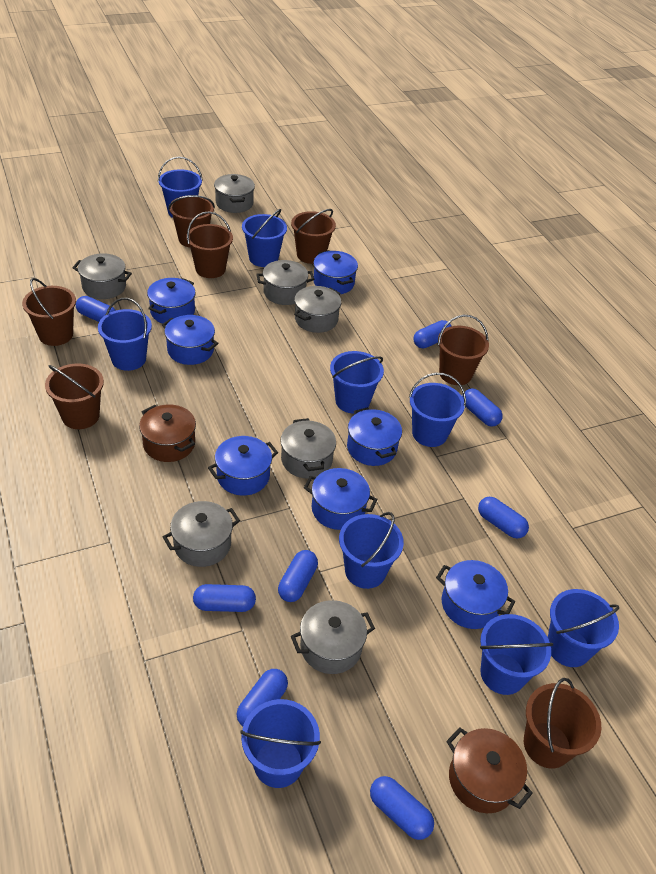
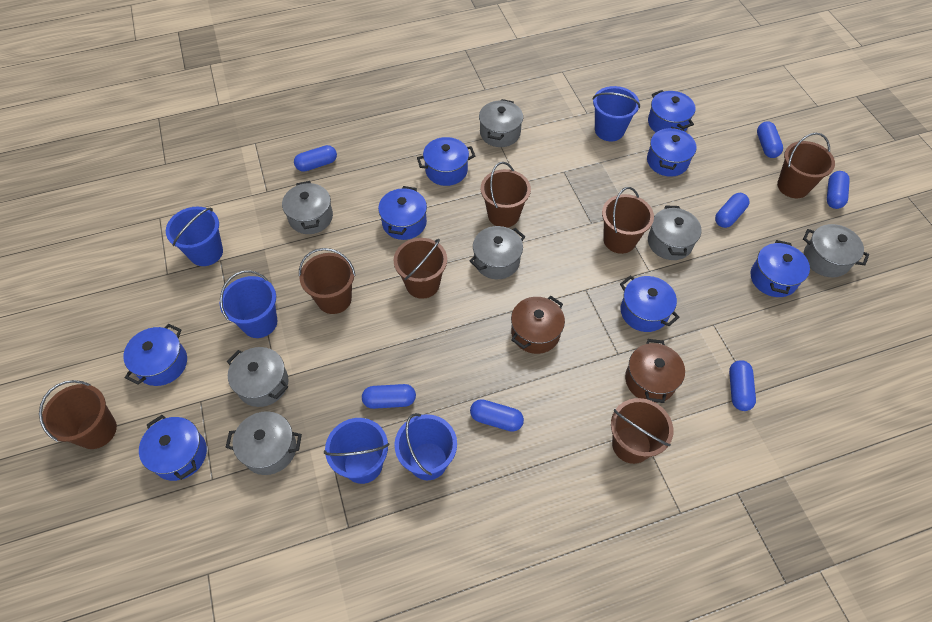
blue bucket: [98,298,152,371] [158,156,203,218] [240,699,321,788] [242,209,287,267] [330,351,384,414] [339,512,404,589] [409,373,466,447] [480,614,553,695] [548,589,619,667] = 9 -> [166,207,223,266] [220,270,277,338] [324,418,389,484] [394,413,457,480] [593,86,640,141] = 5
blue capsule: [76,296,116,322] [193,584,256,612] [237,669,288,726] [278,550,318,602] [370,776,434,840] [413,320,452,348] [462,389,503,427] [478,497,529,539] = 8 -> [294,145,337,172] [362,384,416,409] [470,399,524,432] [715,193,749,228] [729,360,756,411] [757,121,783,158] [827,171,850,209] = 7
blue pot: [147,278,196,324] [162,315,219,365] [208,436,278,496] [304,468,378,530] [313,250,358,294] [347,407,402,466] [436,560,515,629] = 7 -> [123,324,187,386] [139,415,207,481] [378,186,427,240] [417,137,475,186] [620,276,680,332] [647,127,697,177] [648,90,696,132] [751,240,810,297] = 8

